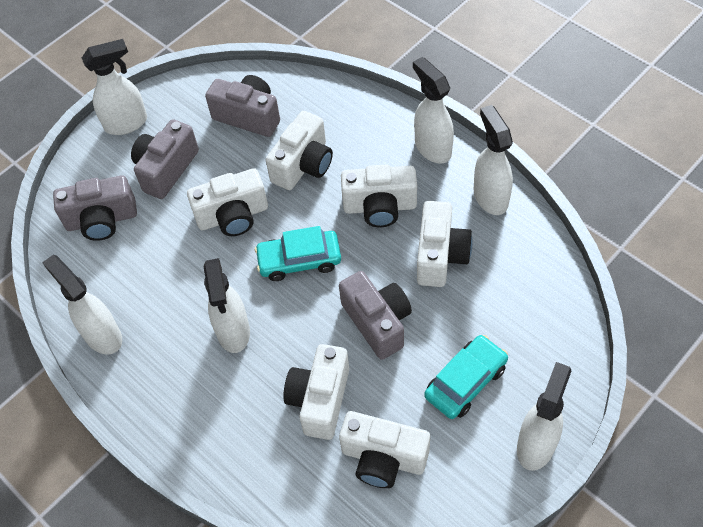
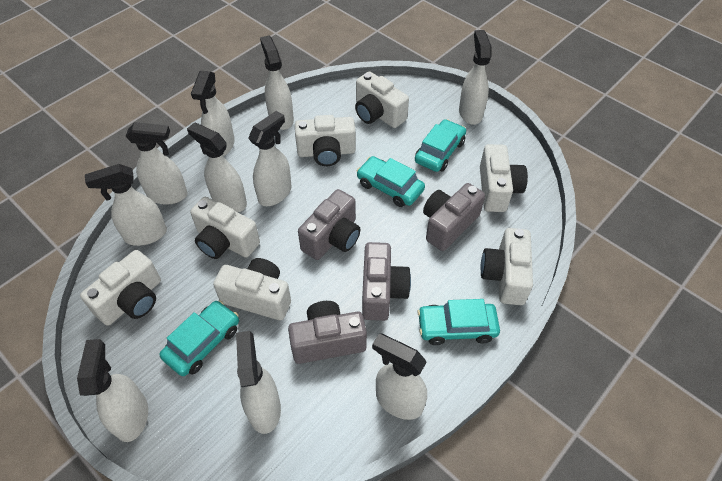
turquoise car: [255,226,341,281] [424,335,508,419] = 2 -> [160,300,239,376] [357,156,425,207] [415,119,466,172] [417,299,500,345] = 4
white camera: [187,168,268,236] [266,111,333,190] [283,344,349,440] [339,411,430,488] [341,165,417,227] [417,201,472,287] = 6 -> [80,250,161,326] [190,197,260,259] [213,258,291,320] [295,115,356,166] [355,71,409,128] [480,144,528,212] [481,228,533,305] = 7
white spray bottle: [42,255,122,354] [82,39,147,135] [204,258,250,353] [413,57,454,164] [474,105,513,215] [517,362,571,471] = 6 -> [77,339,148,442] [85,164,167,246] [126,122,188,205] [187,122,247,212] [191,71,235,156] [236,331,281,434] [248,111,292,206] [260,35,294,130] [372,333,427,420] [459,30,491,125] = 10

